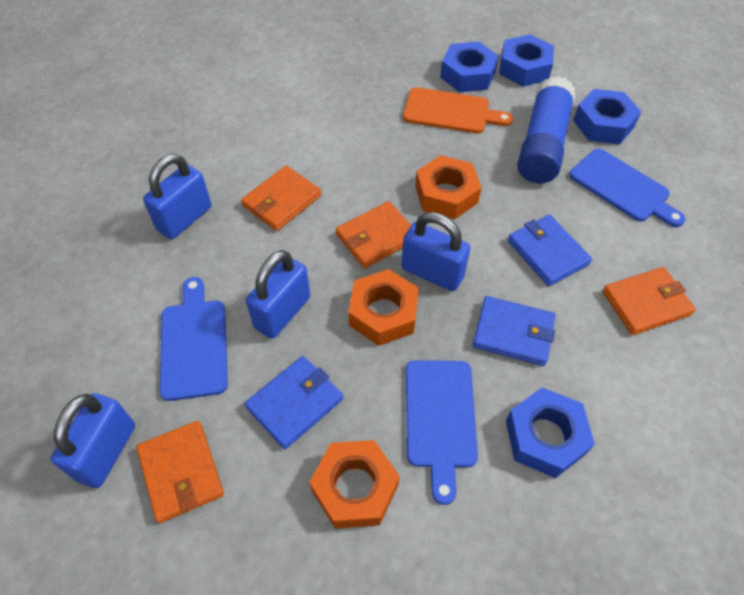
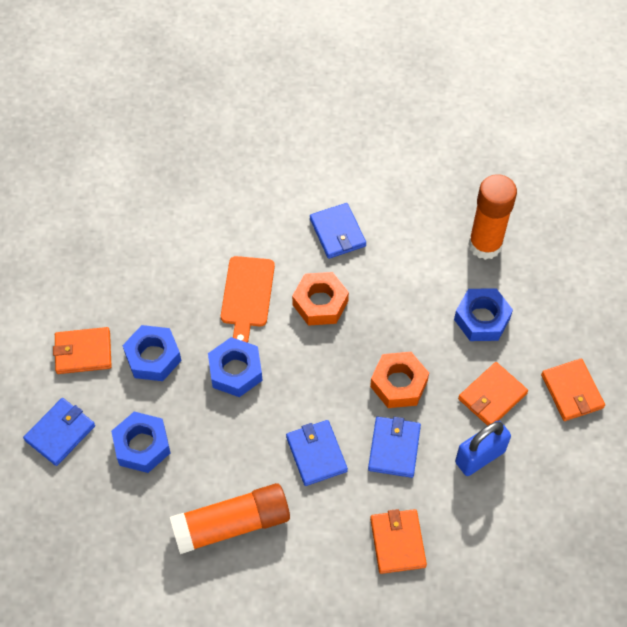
blue cutting board: [160,277,228,401] [406,360,478,505] [569,149,686,227] = 3 -> none = 0
blue glue stick: [517,76,575,183] = 1 -> none = 0
blue padlock: [51,393,135,488] [143,154,211,239] [246,250,310,339] [401,212,470,291] = 4 -> [455,420,511,476] = 1
blue wallet: [245,356,343,449] [473,296,555,366] [508,215,592,286] = 3 -> [23,398,95,466] [286,420,348,486] [310,203,366,259] [368,417,421,478] = 4
orange glue stick: none = 0 -> [170,483,290,554] [468,174,517,260] = 2
orange nut: [309,440,400,529] [348,269,419,346] [415,155,482,219] = 3 -> [292,272,349,326] [370,352,429,408] = 2

